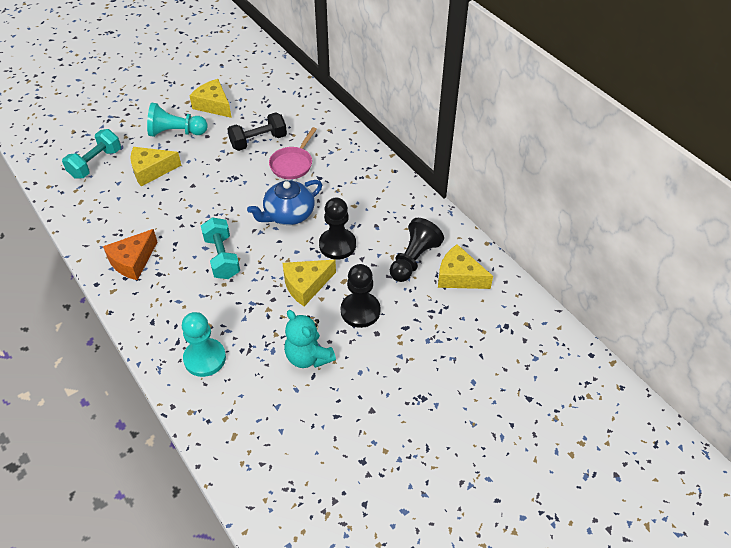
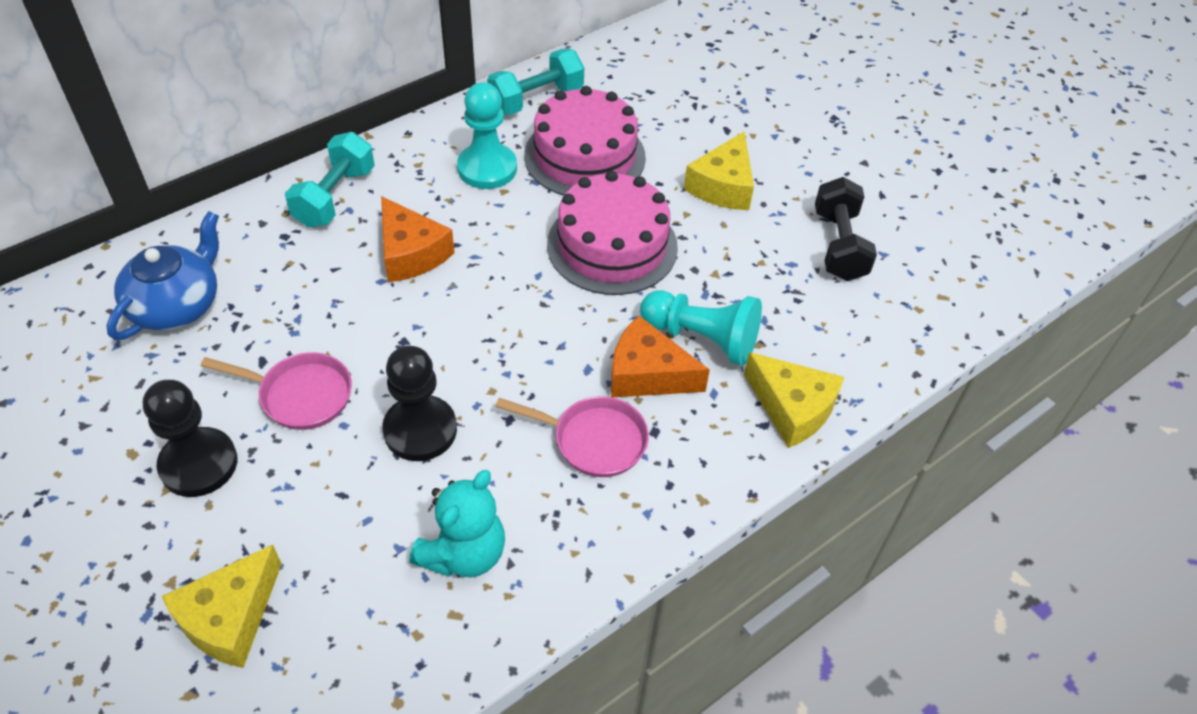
black pawn: [319,198,356,259] [341,264,380,328] [390,218,444,282] = 3 -> [143,380,237,497] [382,346,457,461] = 2
orange cheese: [103,229,157,280] = 1 -> [381,196,455,282] [611,316,710,397] = 2
pink cake: none = 0 -> [524,86,646,196] [547,171,678,295] = 2
pink pan: [269,127,317,179] = 1 -> [201,352,352,430] [495,396,649,477] = 2
yellow cheese: [130,147,181,186] [189,79,232,118] [282,260,336,306] [438,244,493,289] = 4 -> [161,545,282,668] [684,132,754,210] [744,352,844,448] = 3

